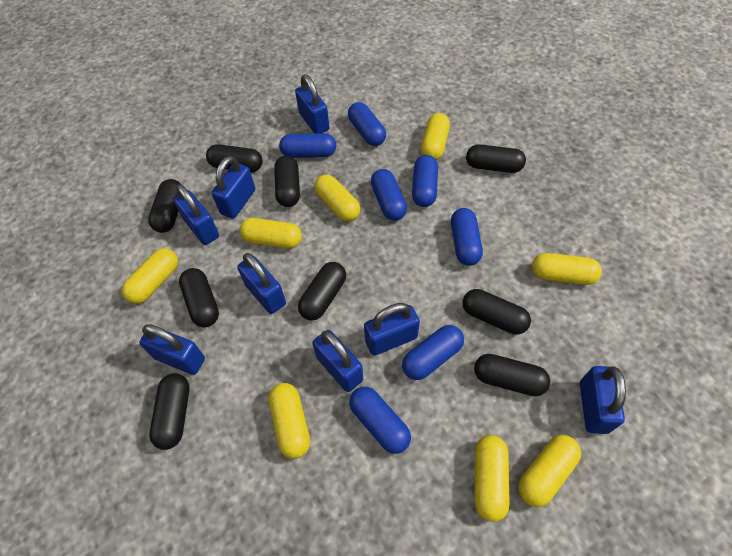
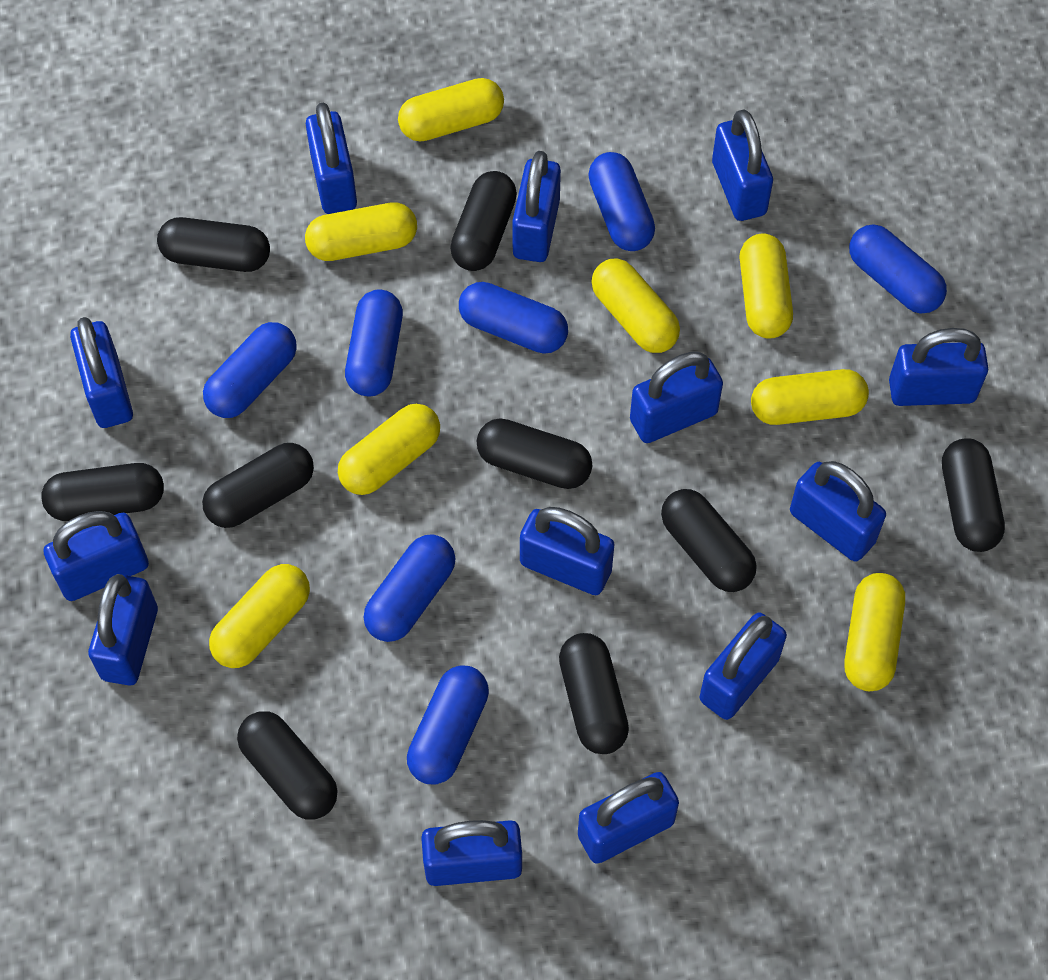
blue padlock: [139,324,205,375] [173,184,219,245] [212,156,255,219] [237,253,286,314] [295,75,330,134] [312,330,363,392] [364,303,420,356] [580,366,626,434] = 8 -> [44,511,149,601] [70,317,133,428] [88,574,158,685] [306,103,357,214] [421,820,522,886] [512,151,561,262] [520,507,614,595] [578,772,679,863] [630,352,723,443] [700,613,787,720] [712,110,773,221] [790,461,886,562] [889,328,988,406] = 13

